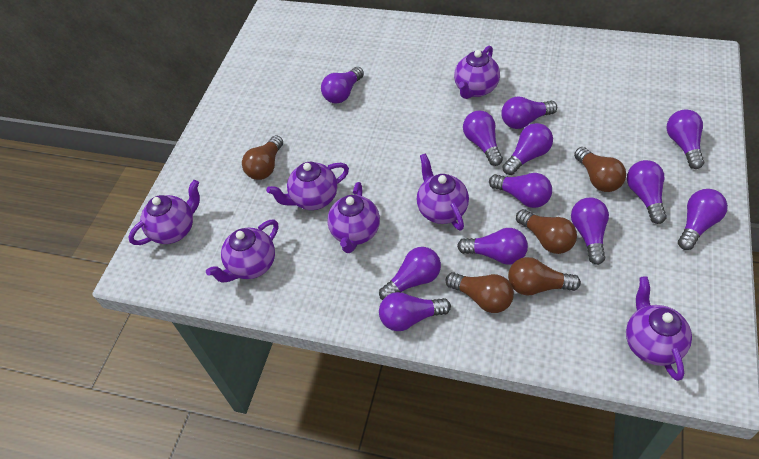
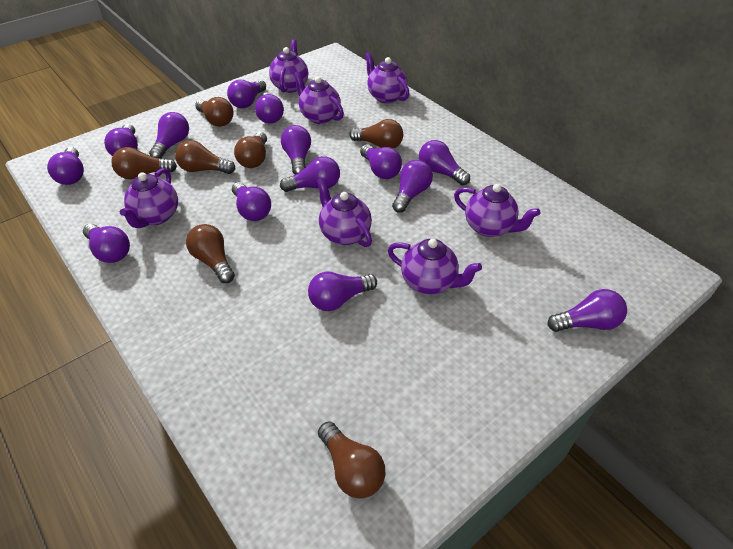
brown light bulb: [242,135,283,180] [445,272,514,313] [508,257,581,296] [516,209,577,254] [574,147,626,192] = 5 -> [112,147,177,179] [175,140,235,174] [186,224,235,283] [195,97,233,127] [234,132,267,168] [318,421,385,499] [349,119,403,149] = 7
purple light bulb: [321,67,364,104] [379,247,441,300] [379,292,451,331] [457,228,528,265] [463,111,503,166] [489,173,552,208] [501,96,557,129] [502,123,553,175] [571,197,609,265] [627,160,667,224] [667,109,704,169] [678,189,728,250] = 12 -> [47,147,84,185] [83,224,130,263] [104,124,138,156] [149,112,189,159] [227,80,266,108] [232,182,271,221] [255,92,284,123] [280,156,340,192] [281,125,311,175] [308,272,377,311] [360,144,402,179] [392,160,433,213] [419,140,470,185] [548,289,627,332] = 14

